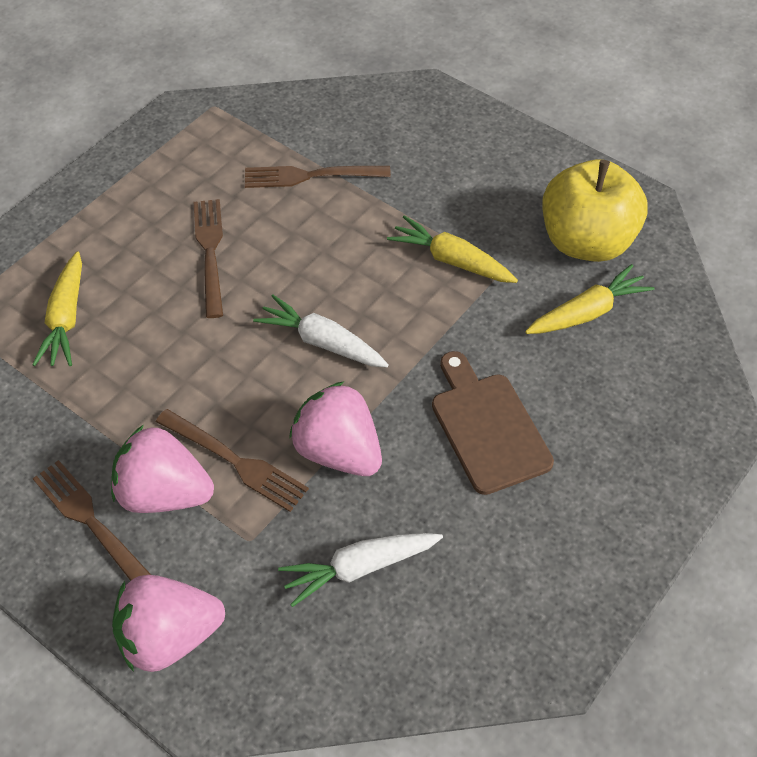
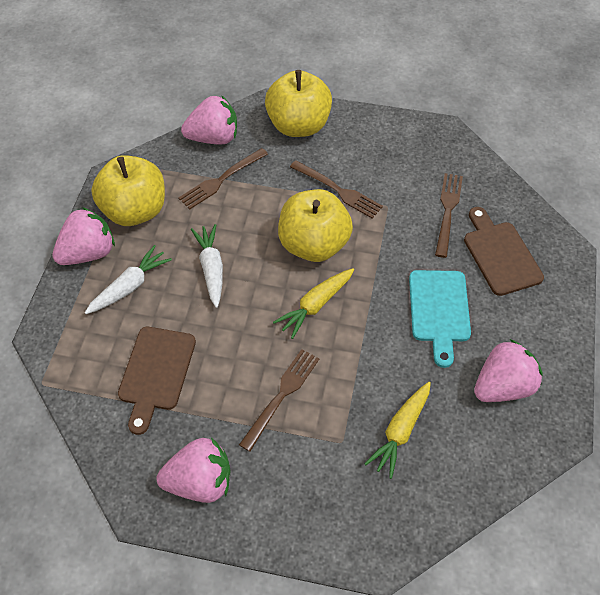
brown cutting board: [432,351,554,495] = 1 -> [118,327,196,435] [464,207,544,296] = 2
pink strawberry: [111,425,214,513] [112,575,225,672] [289,381,382,476] = 3 -> [52,207,115,265] [157,438,230,503] [181,95,237,145] [474,339,542,402] = 4
turquoise cutting board: none = 0 -> [409,270,471,368] = 1
yellow apple: [542,159,648,262] = 1 -> [91,155,165,226] [265,70,332,137] [278,189,353,262] = 3
yellow carrot: [32,251,82,366] [387,215,518,283] [525,264,655,334] = 3 -> [273,268,354,339] [364,382,431,479] = 2

